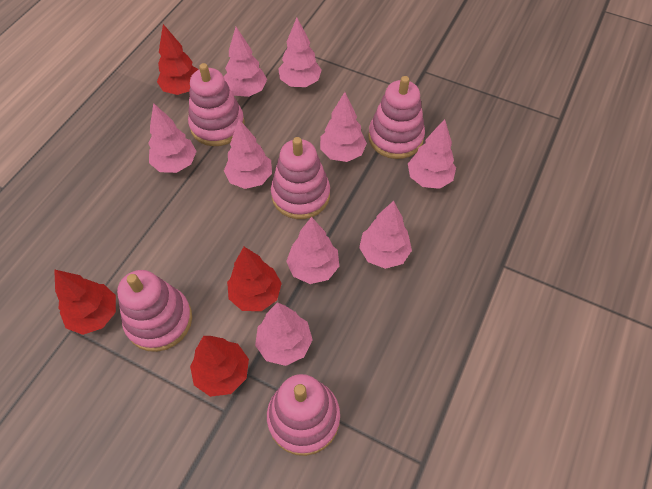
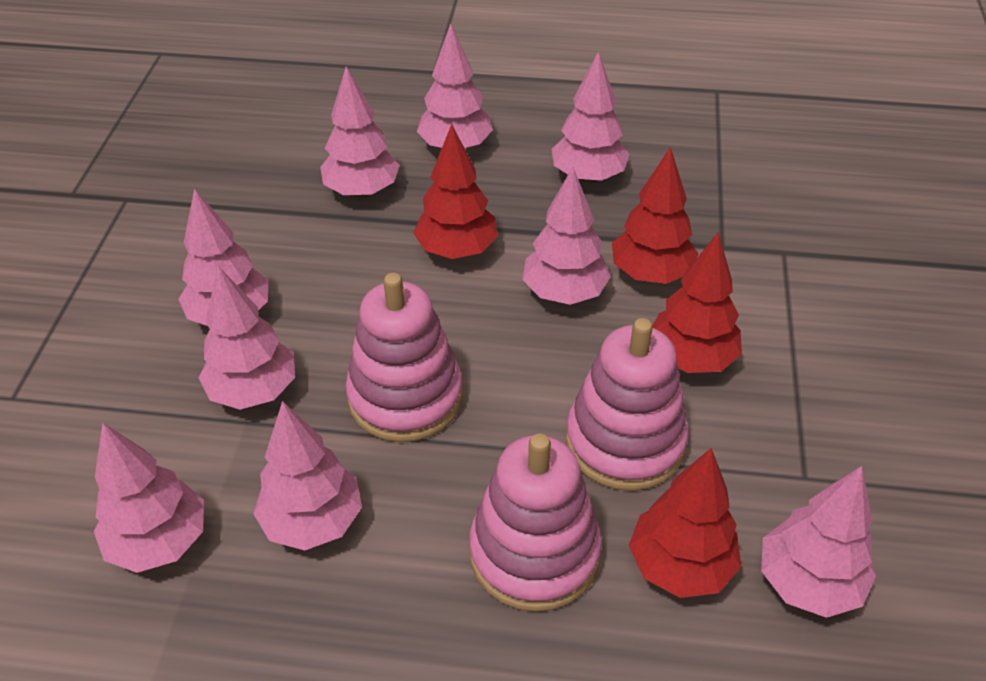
pink stacking toy: [117,270,192,352] [188,63,245,146] [267,374,340,456] [271,137,330,219] [368,76,425,159] = 5 -> [345,273,463,442] [469,433,602,612] [566,318,689,491] = 3

